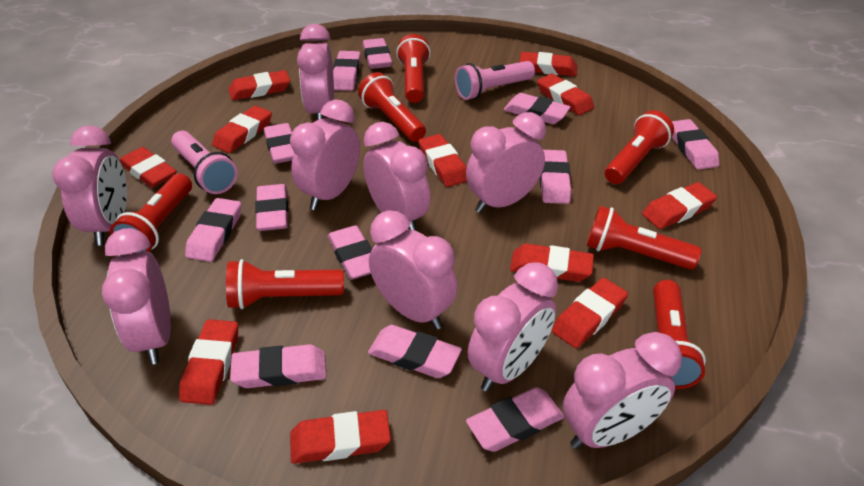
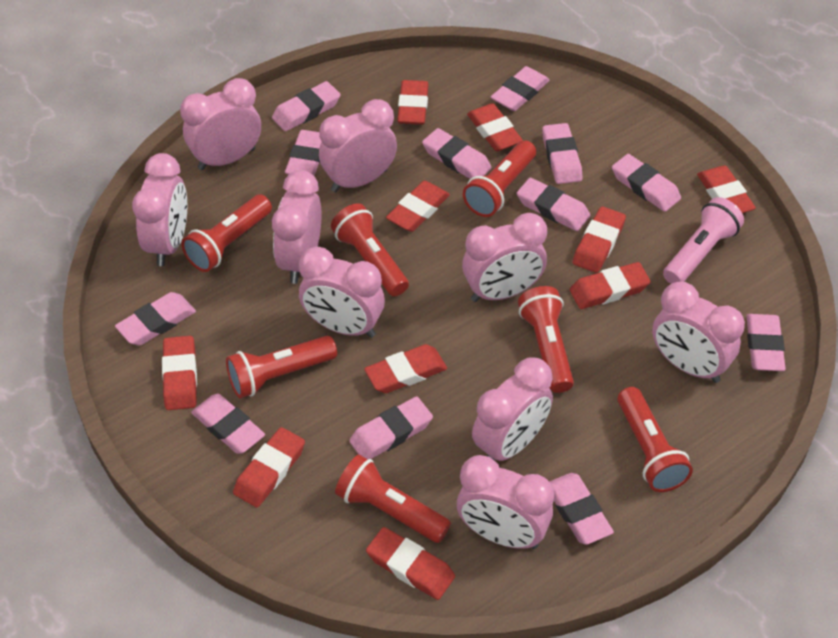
pink flashlight: [171,131,238,194] [455,61,535,100] = 2 -> [663,197,744,284] = 1
red eraser: [120,147,177,188] [179,319,238,405] [212,106,272,153] [228,70,290,100] [290,410,391,464] [419,134,467,187] [510,244,594,282] [519,52,577,76] [537,74,594,115] [551,278,628,348] [642,182,717,229] = 11 -> [162,336,197,410] [233,427,305,507] [364,344,447,393] [366,527,455,600] [386,181,450,232] [397,80,429,125] [467,103,523,151] [570,262,651,309] [572,206,626,273] [697,165,756,213] = 10

